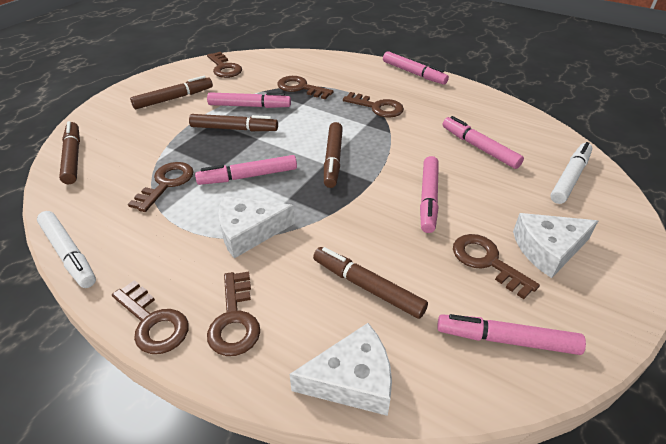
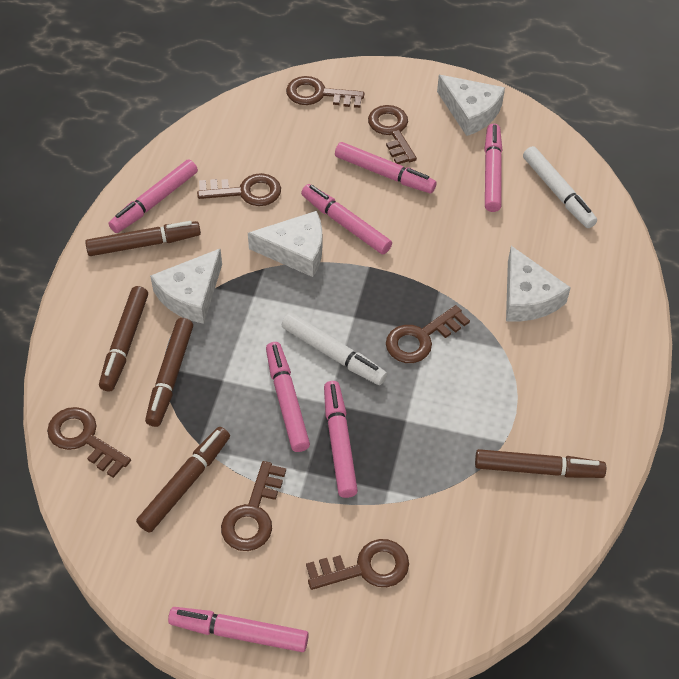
pink marker: [195,155,297,185] [207,92,291,108] [383,51,449,85] [420,156,439,233] [437,314,586,355] [442,116,524,169] = 6 -> [109,160,198,233] [168,607,309,652] [266,342,310,452] [301,184,392,254] [324,381,358,498] [335,142,437,193] [484,124,503,212] = 7
white cheese: [218,196,295,258] [290,323,392,416] [513,213,598,278] = 3 -> [150,249,222,324] [248,211,322,277] [437,75,505,136] [506,246,571,322] = 4

